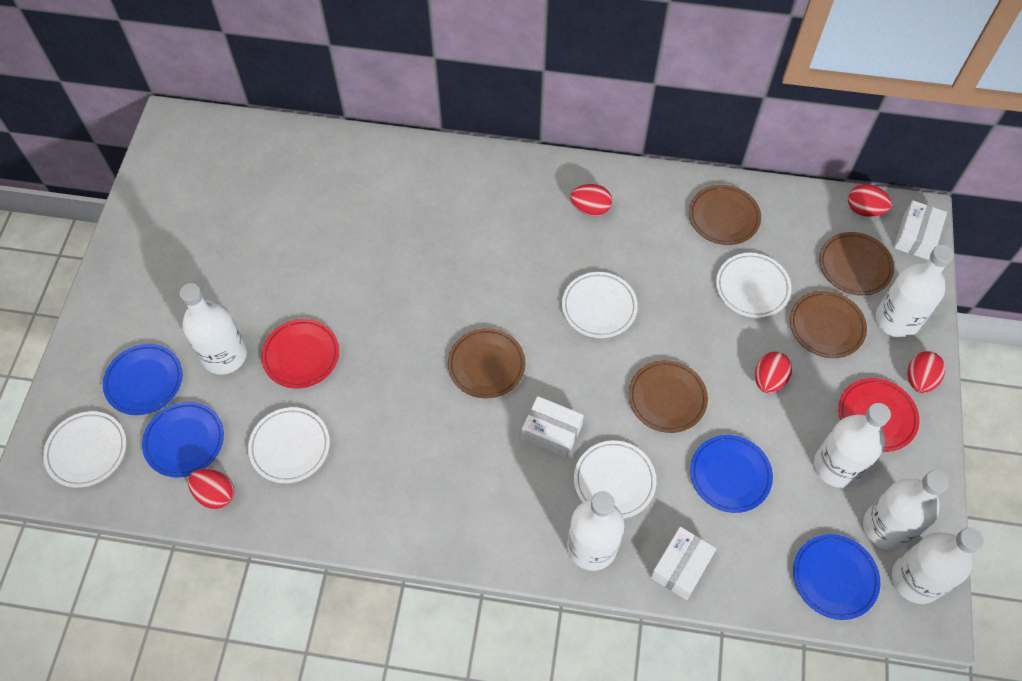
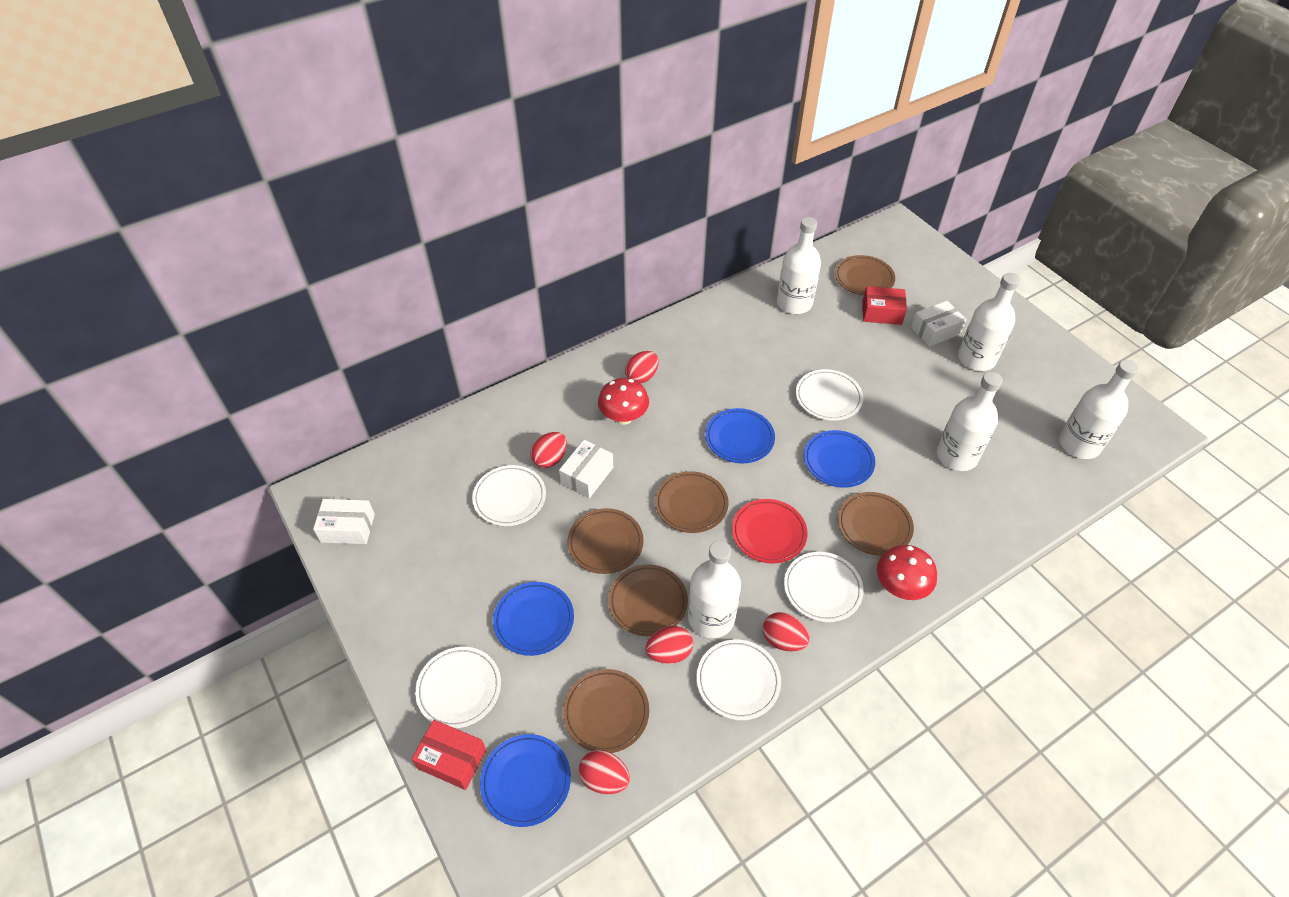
brown plate: [448,328,526,399] [629,360,708,433] [689,185,761,245] [790,291,867,358] [819,232,894,296] = 5 -> [563,669,649,753] [568,508,644,574] [608,564,688,637] [655,471,729,533] [835,255,895,296] [838,492,914,556] = 6
red box: none = 0 -> [412,720,486,790] [862,286,907,325] = 2
red mushroom: none = 0 -> [598,378,649,425] [877,545,937,600] = 2
red plate: [261,319,339,389] [838,378,920,452] = 2 -> [732,499,808,564] = 1
white bottle: [179,283,247,375] [567,491,624,571] [814,403,891,488] [863,470,949,551] [876,245,954,338] [892,527,984,604] = 6 -> [688,541,741,638] [777,217,821,314] [937,372,1003,471] [958,273,1020,371] [1059,360,1139,459] = 5

